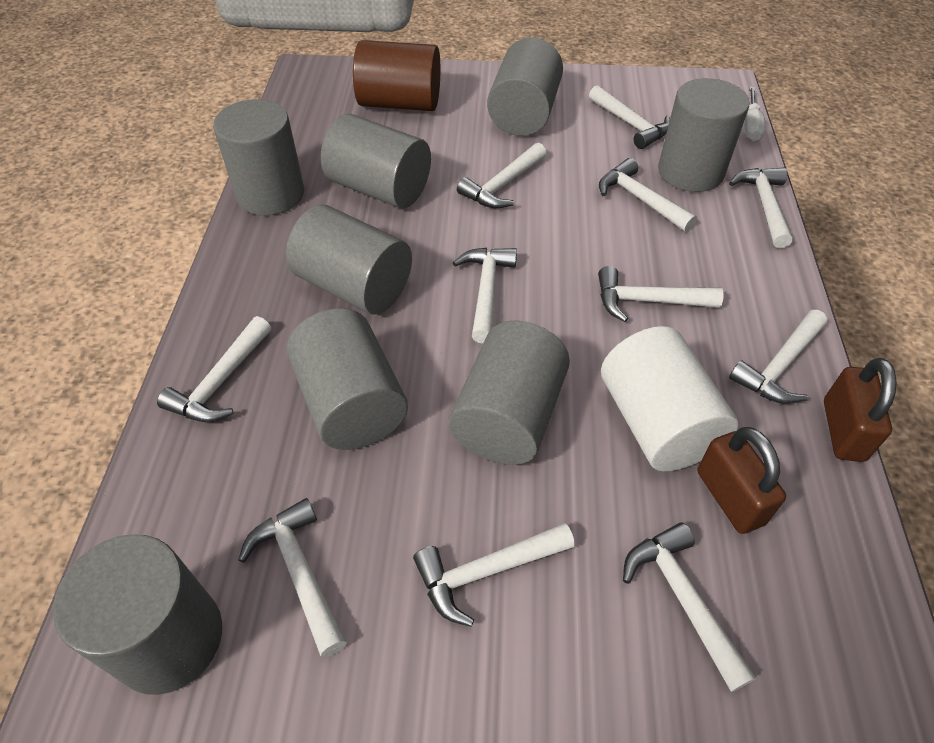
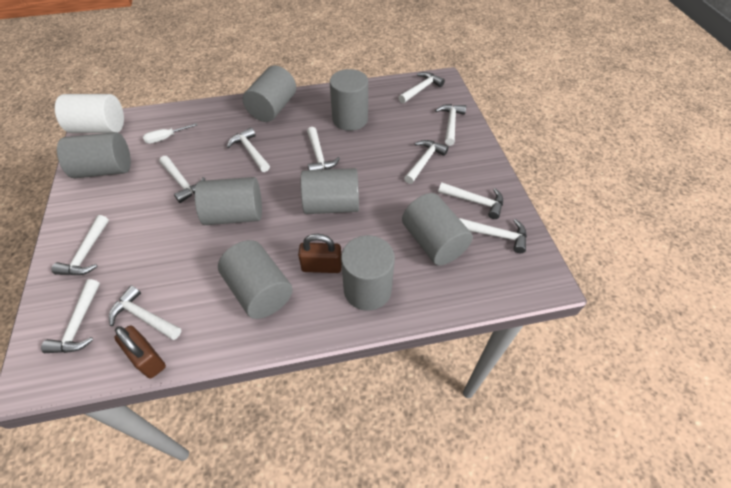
brown cylinder: [353,40,440,111] = 1 -> none = 0

